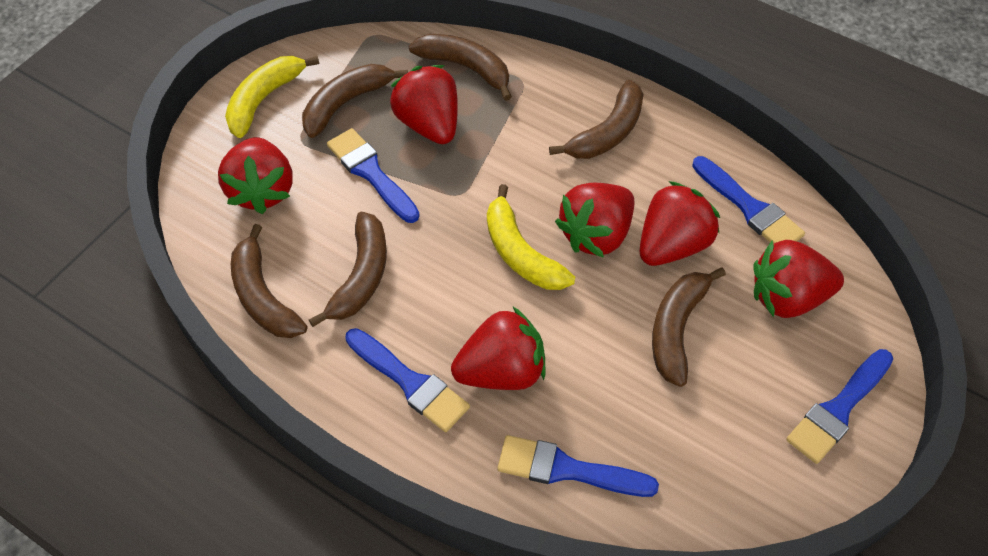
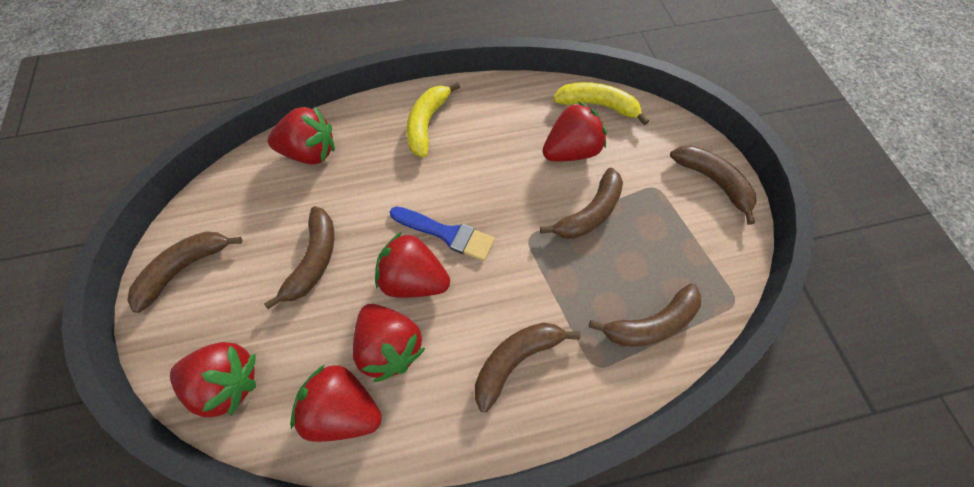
blue brush: [327,128,420,223] [345,328,470,432] [498,435,659,497] [692,156,805,244] [786,349,893,464] = 5 -> [390,207,495,261] = 1

